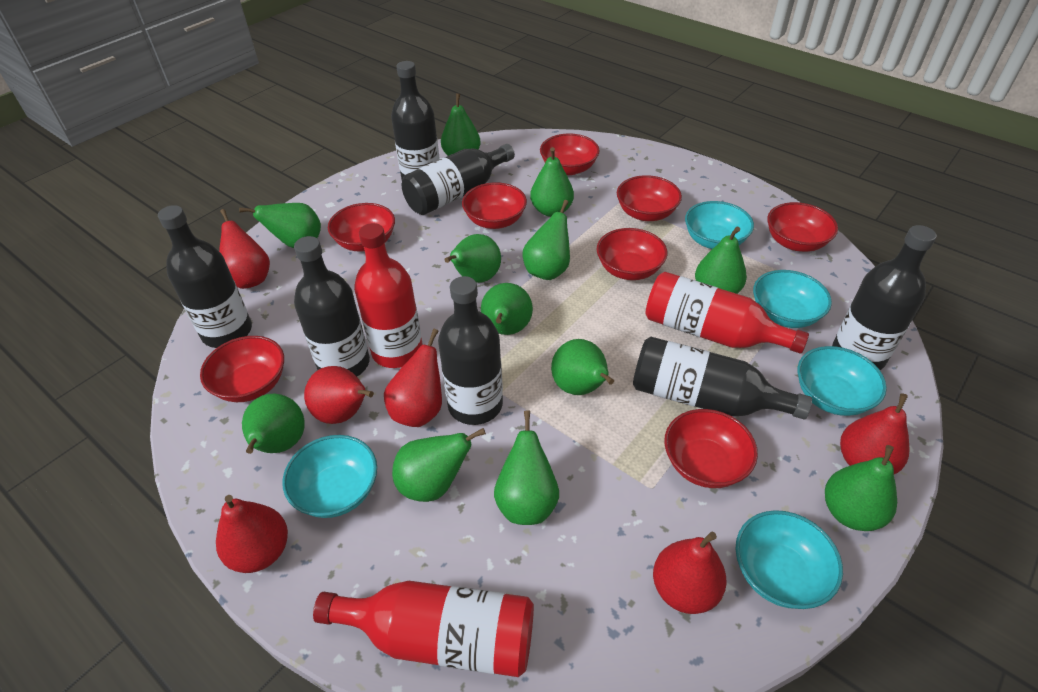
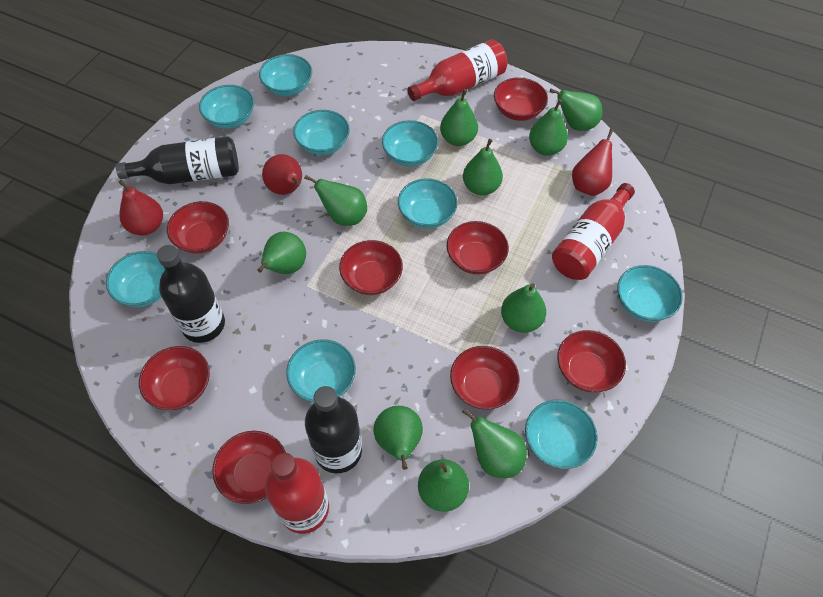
black bottle: [158,205,252,348] [294,236,370,377] [391,61,440,180] [402,144,515,215] [438,276,503,425] [633,337,812,419] [832,225,937,370] = 7 -> [116,136,239,184] [157,245,225,343] [305,386,362,473] = 3
green pear: [239,203,321,248] [242,394,305,454] [392,428,486,502] [441,93,481,156] [444,234,501,283] [481,283,533,335] [494,410,559,525] [523,200,570,280] [530,147,574,217] [551,339,614,395] [695,226,747,294] [825,445,897,531] = 12 -> [257,232,306,274] [304,175,367,226] [373,406,423,470] [418,459,469,512] [440,89,478,146] [463,139,503,195] [463,408,527,478] [501,283,546,333] [529,99,568,156] [550,89,602,131] = 10
red pear: [216,495,288,573] [219,209,270,289] [304,366,374,424] [384,329,442,427] [653,532,727,614] [840,393,909,474] = 6 -> [118,180,163,236] [262,154,302,195] [572,128,614,196] = 3
turquoise bowl: [282,435,377,518] [685,201,754,249] [736,510,843,609] [753,270,832,328] [798,346,887,416] = 5 -> [106,251,165,307] [199,85,254,129] [259,54,312,96] [286,339,356,402] [293,110,350,155] [382,120,438,167] [398,178,458,229] [525,400,598,469] [617,265,683,322] = 9

